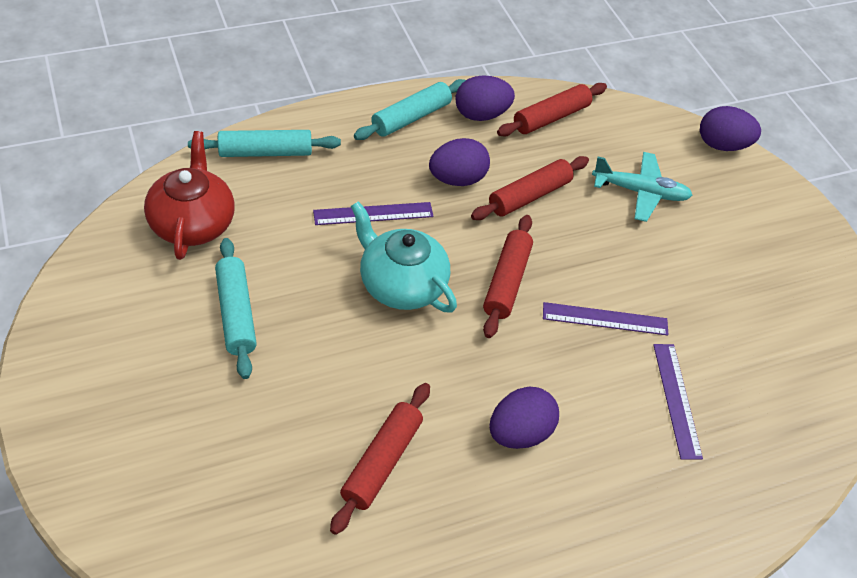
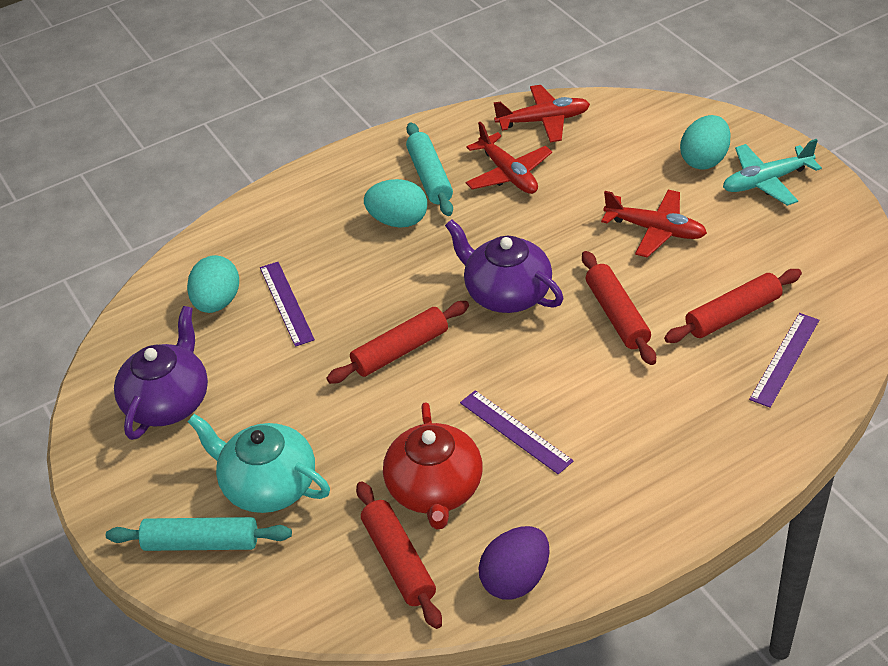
purple egg: [429,138,490,186] [456,75,515,121] [489,387,559,449] [700,106,761,151] = 4 -> [478,526,550,600] = 1
purple teapot: none = 0 -> [114,306,208,440] [445,219,563,313] = 2
red plane: none = 0 -> [465,122,552,194] [494,85,590,143] [601,190,707,258] = 3
turquoise egg: none = 0 -> [187,255,239,313] [364,179,427,228] [680,115,731,170] = 3
turquoise rolling pin: [188,130,341,157] [215,238,257,379] [354,79,466,140] = 3 -> [106,517,292,551] [406,122,453,216] = 2

